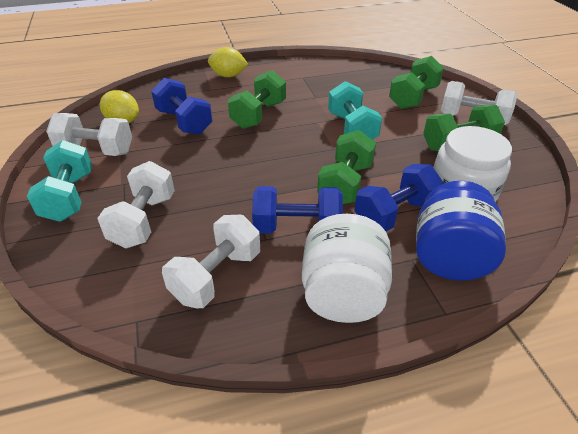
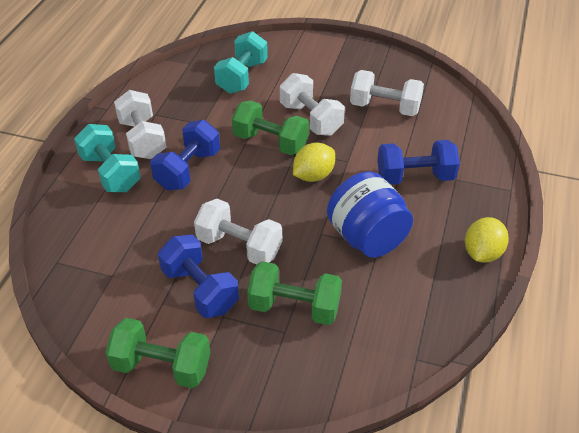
green dumbbell: [228,70,286,129] [317,130,376,204] [389,56,444,109] [423,105,505,151] = 4 -> [105,318,211,388] [232,100,309,155] [247,261,342,325] = 3
white jar: [302,214,392,323] [434,126,512,202] = 2 -> none = 0

